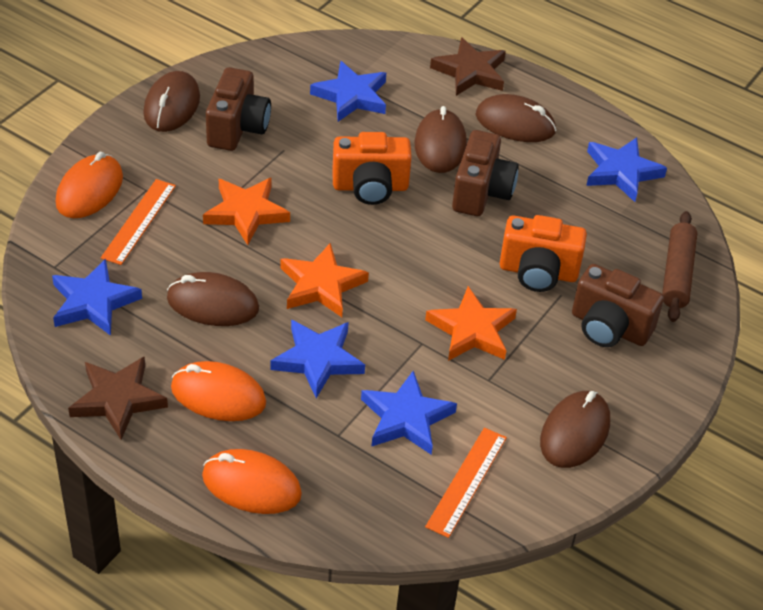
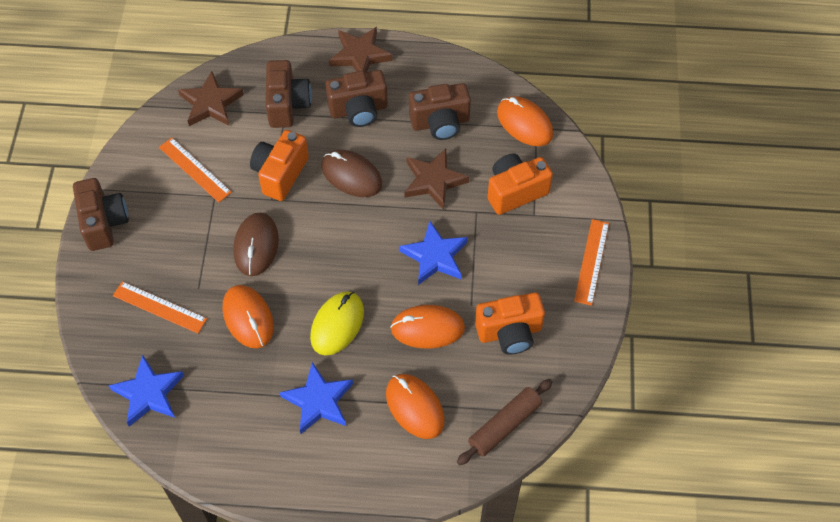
blue star: [52,259,142,336] [270,320,365,398] [310,61,386,122] [361,371,457,455] [586,137,667,202] = 5 -> [108,355,184,427] [279,362,353,434] [399,221,468,285] = 3
brown camera: [206,67,271,151] [452,130,519,216] [572,264,664,347] = 3 -> [73,178,129,251] [266,60,312,128] [325,70,388,127] [409,83,471,140] = 4
brown mouse: [143,71,200,132] [167,272,259,326] [414,106,467,173] [475,94,556,142] [540,391,610,468] = 5 -> [233,213,279,276] [321,150,382,197] = 2
brown star: [68,356,168,440] [430,37,506,96] = 2 -> [178,71,244,126] [329,27,392,72] [405,149,469,210] = 3
orange camera: [332,132,412,205] [500,215,587,292] = 2 -> [250,130,309,201] [475,292,545,355] [487,153,553,215] = 3
orange mouse: [56,152,123,218] [171,361,266,421] [202,449,302,514] = 3 -> [223,285,274,348] [386,374,445,439] [390,305,465,349] [497,96,553,146] = 4
orange ruler: [101,179,176,265] [425,428,507,538] = 2 -> [113,281,207,333] [159,137,232,203] [574,219,609,306] = 3
orange star: [203,178,290,245] [280,243,369,317] [425,286,517,361] = 3 -> none = 0
yellow mouse: none = 0 -> [310,291,364,355] = 1

